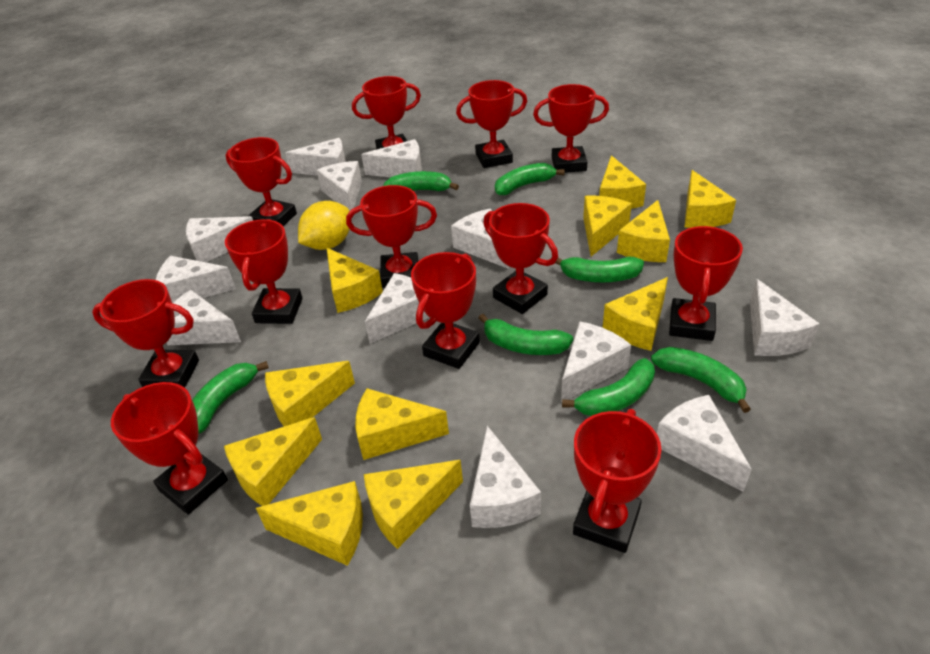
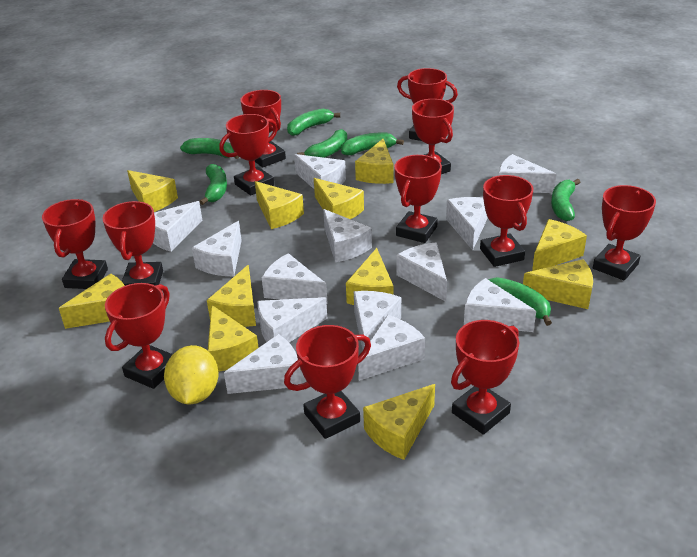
white cheese: [156,256,236,303] [166,290,241,345] [186,216,253,262] [285,138,346,176] [317,161,362,211] [361,139,422,178] [365,273,430,343] [451,209,509,269] [470,426,541,528] [561,321,631,402] [657,395,752,492] [750,279,820,356] = 12 -> [153,201,202,252] [192,221,242,276] [224,334,301,394] [258,297,327,343] [262,253,328,304] [294,154,346,189] [323,209,372,262] [354,291,401,350] [358,315,425,381] [397,243,447,302] [446,197,488,250] [464,278,536,332] [499,154,556,193] = 13

